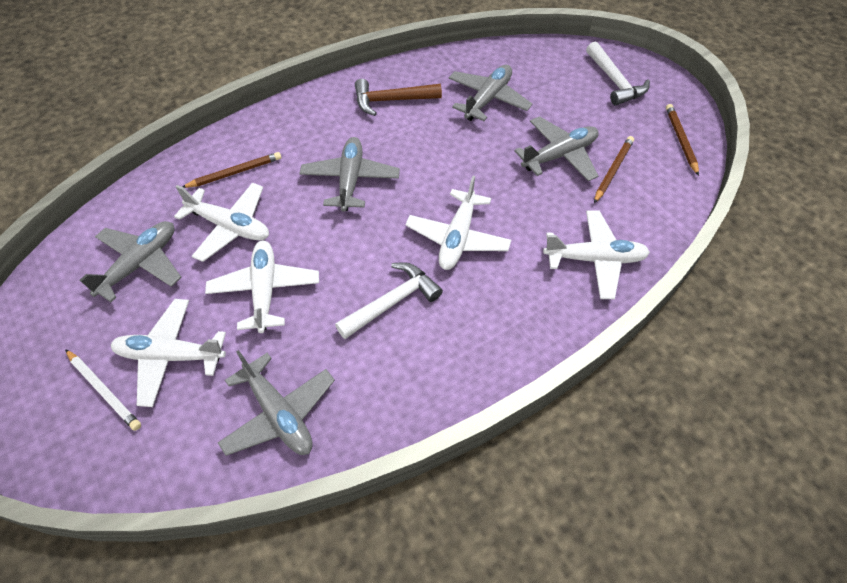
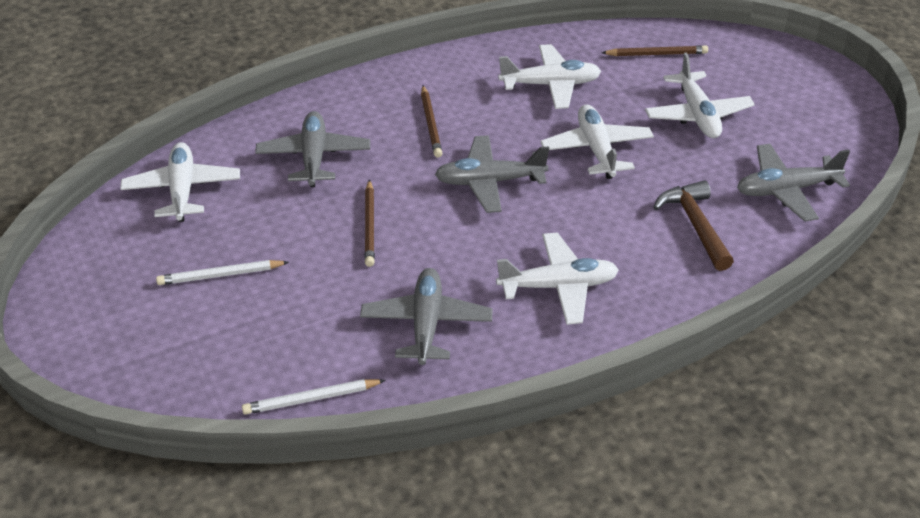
grey plane: [80,221,181,302] [218,350,335,456] [299,137,400,212] [448,65,532,121] [514,116,599,181] = 5 -> [255,111,370,187] [360,268,493,365] [435,135,549,213] [737,144,850,222] = 4
white hammer: [335,262,443,339] [586,42,650,106] = 2 -> none = 0
white pencil: [65,349,141,431] = 1 -> [156,260,289,285] [242,379,386,415] = 2

